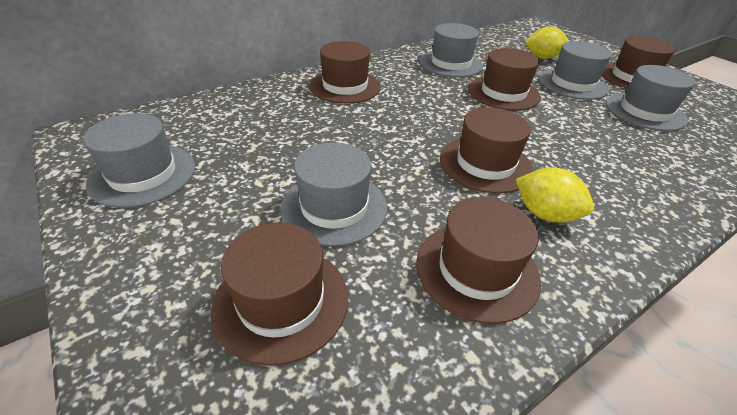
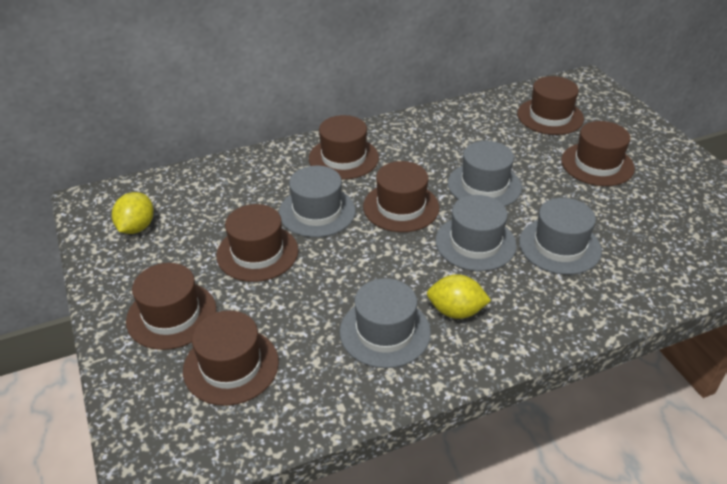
brown hat: [211,222,348,366] [309,41,381,103] [416,197,541,324] [440,107,533,194] [468,48,541,110] [602,36,675,89] = 6 -> [126,263,217,350] [183,310,279,406] [216,204,298,282] [309,115,379,180] [363,161,440,232] [517,76,584,135] [561,121,635,186] = 7

